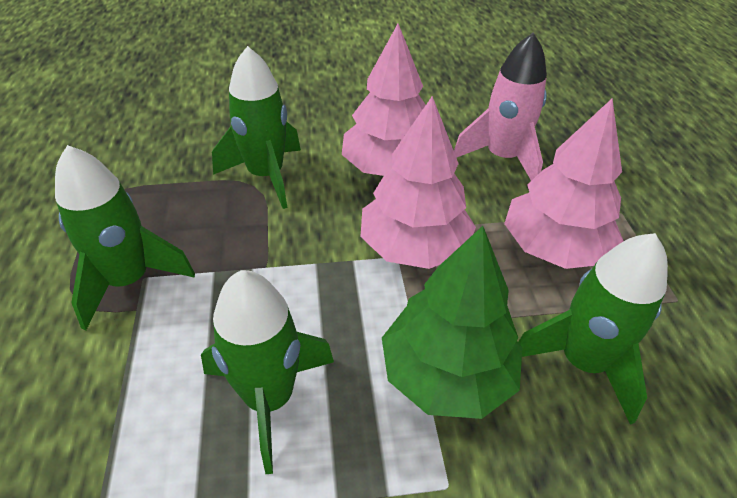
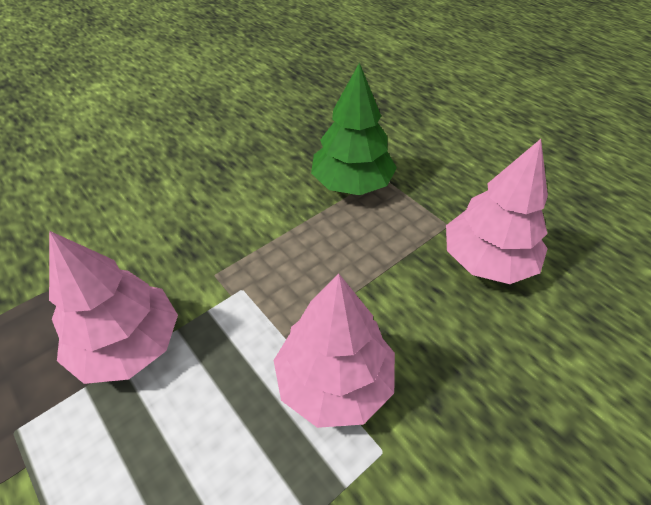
green rocket: [55,145,195,330] [201,270,334,474] [212,46,301,209] [518,233,668,425] = 4 -> none = 0
pink rocket: [454,33,547,181] = 1 -> none = 0

